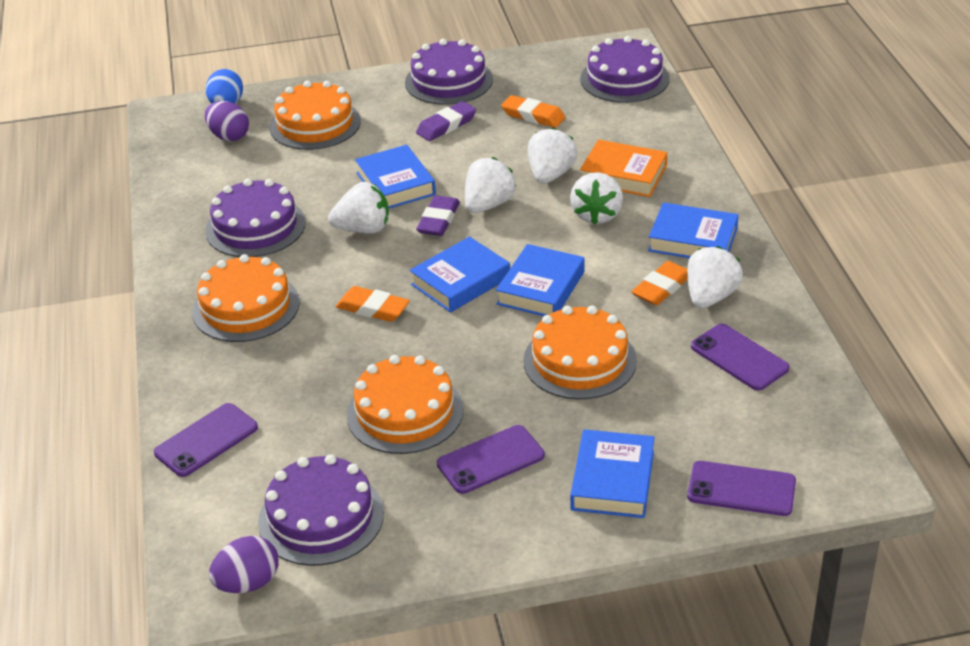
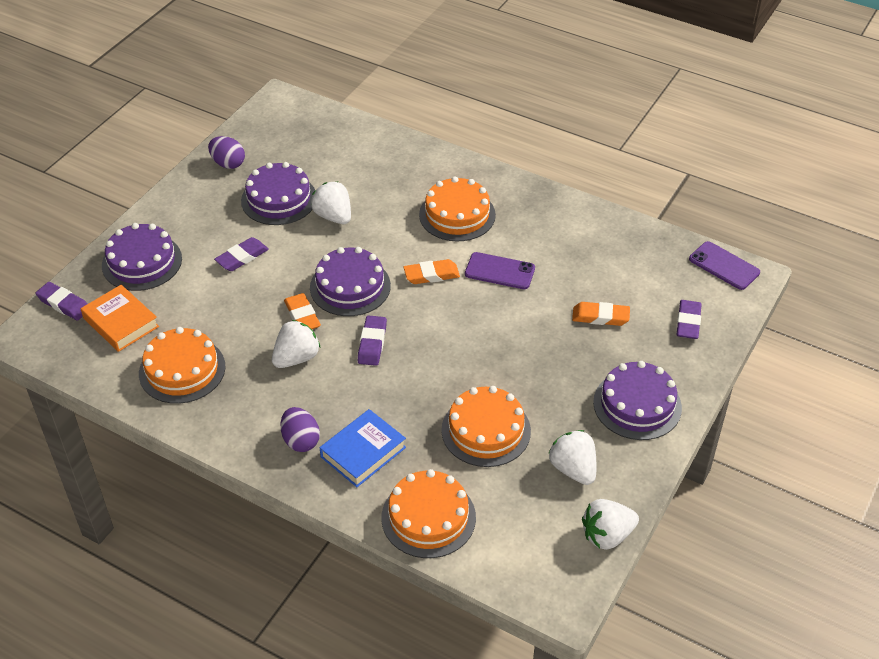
blue book: [355,145,436,209] [410,237,510,313] [496,244,584,316] [570,429,655,518] [648,202,738,258] = 5 -> [320,409,406,487] = 1
blue egg: [205,69,243,104] = 1 -> none = 0
purple eraser: [416,101,476,141] [416,195,460,236] = 2 -> [36,282,87,320] [214,237,269,271] [358,315,387,366] [676,300,702,339] = 4
purple phone: [154,403,258,477] [437,425,545,494] [687,461,796,516] [691,324,789,391] = 4 -> [465,252,535,289] [689,241,760,290] = 2
white strawberry: [328,182,389,234] [465,157,516,213] [528,127,577,184] [570,172,623,225] [687,246,743,308] = 5 -> [272,320,320,368] [311,181,351,224] [548,430,596,485] [582,499,639,550] = 4

